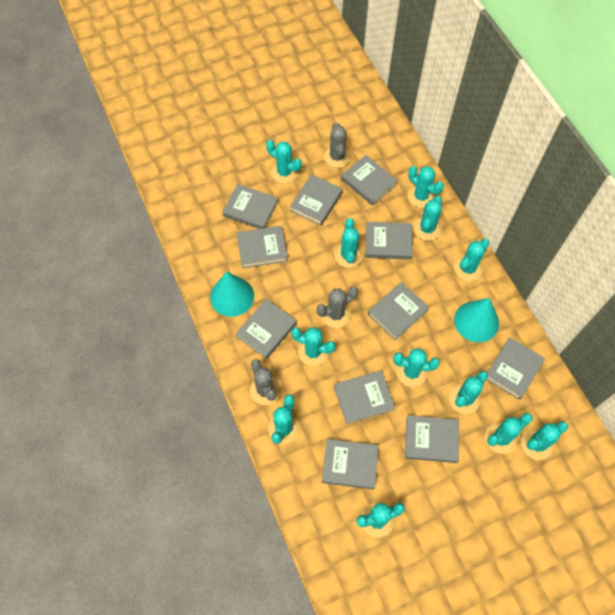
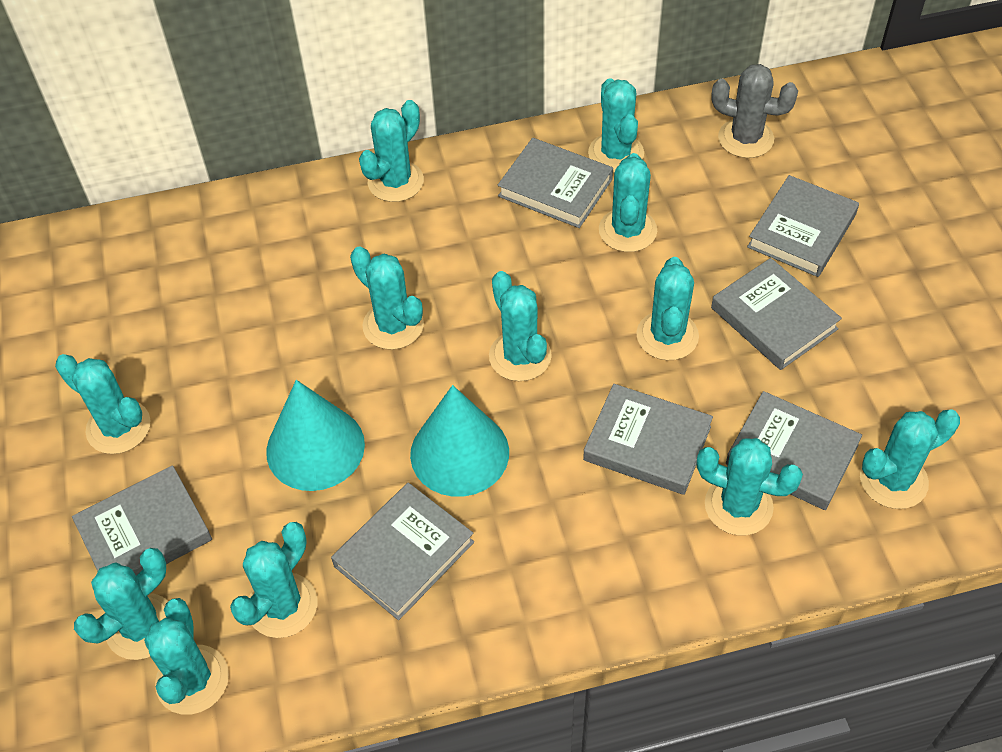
grey book: [223,184,278,229] [236,299,297,359] [237,226,288,268] [290,174,343,226] [322,439,379,489] [334,370,395,424] [341,155,398,206] [366,222,413,260] [368,282,429,340] [405,415,459,463] [486,337,545,400] = 11 -> [72,465,212,575] [331,483,474,620] [498,138,613,228] [583,384,713,495] [711,258,842,370] [726,391,862,510] [747,175,859,277] = 7
grey cactus: [250,359,281,405] [317,287,358,328] [324,122,350,168] = 3 -> [711,64,798,158] = 1

